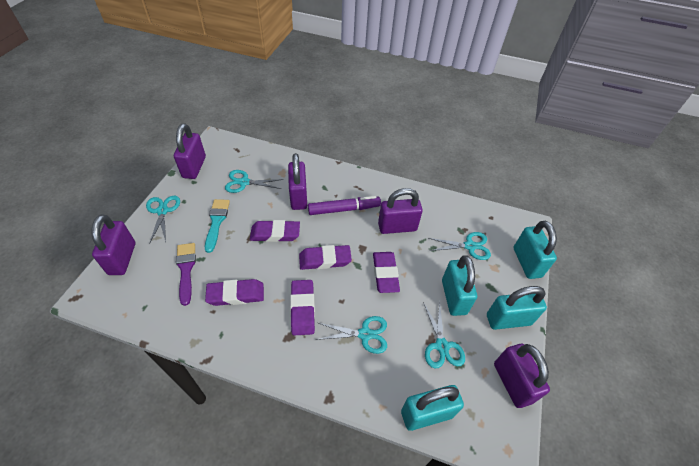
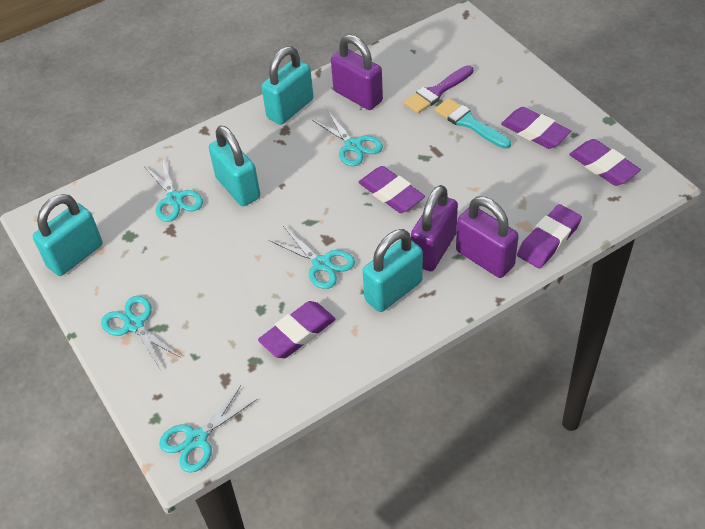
purple marker: [308,196,381,215] = 1 -> none = 0
purple padlock: [91,214,135,275] [174,123,206,179] [288,153,307,210] [378,188,423,234] [494,344,550,408] = 5 -> [331,34,383,110] [411,185,458,271] [456,196,519,278] = 3

